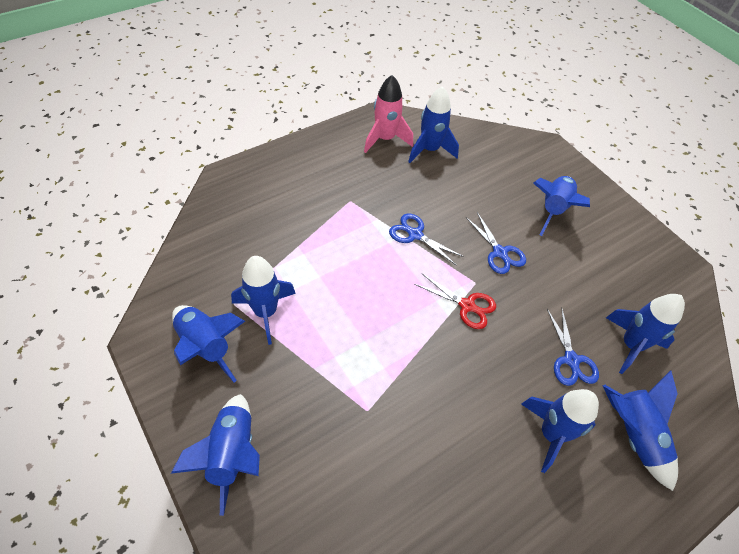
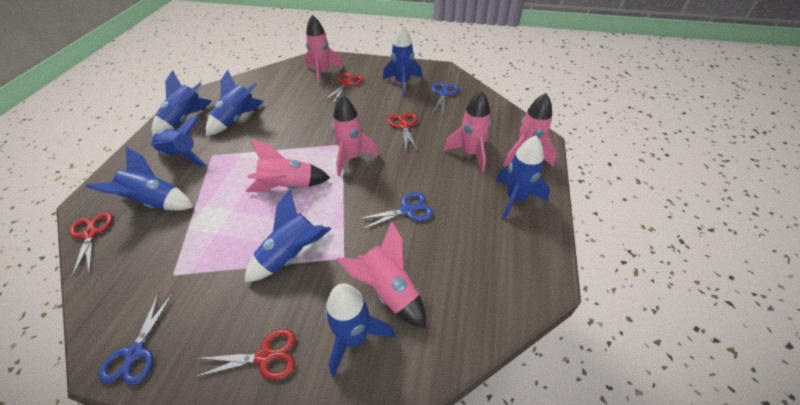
pink rocket: [364,75,413,153] = 1 -> [245,139,330,192] [305,15,343,85] [332,95,379,176] [336,221,426,328] [444,91,491,172] [503,93,557,167] = 6
red scissors: [414,273,496,329] = 1 -> [69,212,113,278] [193,329,296,380] [324,73,364,103] [387,112,418,152] = 4

